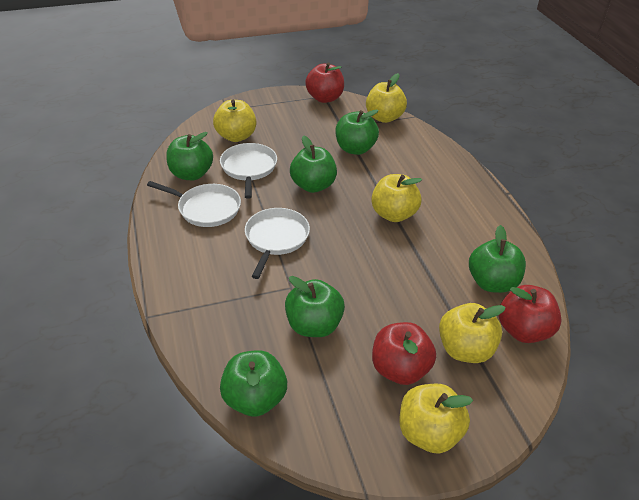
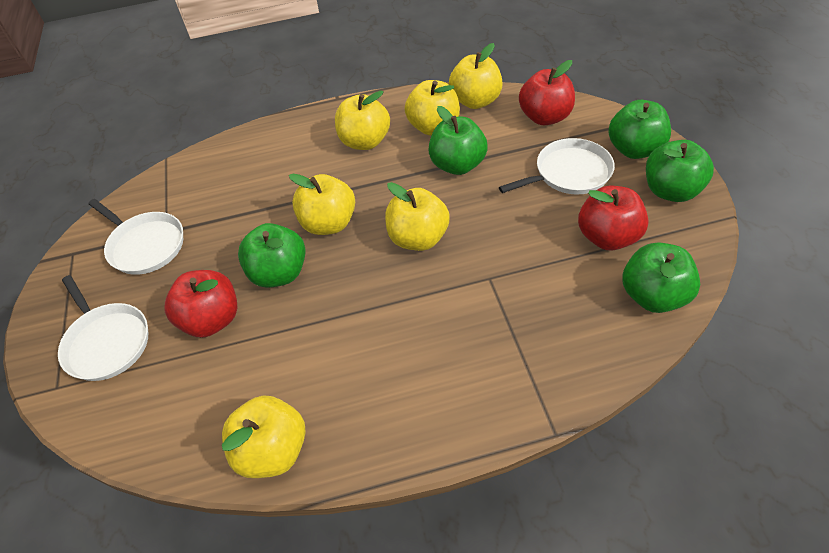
green apple: [166,132,213,180] [220,350,287,417] [285,276,345,337] [290,135,337,193] [335,109,379,155] [469,225,526,293] = 6 -> [238,223,306,288] [428,106,488,175] [608,100,671,159] [622,242,700,313] [646,140,714,202] = 5
yellow apple: [213,100,256,142] [366,73,407,123] [371,174,422,222] [399,384,473,454] [439,303,506,363] = 5 -> [222,395,305,478] [289,174,355,235] [335,91,390,150] [385,182,450,251] [405,80,460,136] [449,43,502,109] = 6

